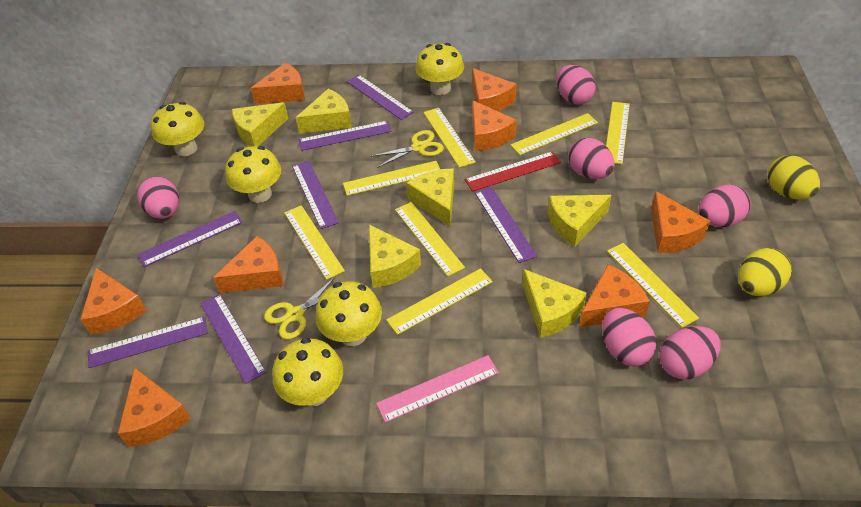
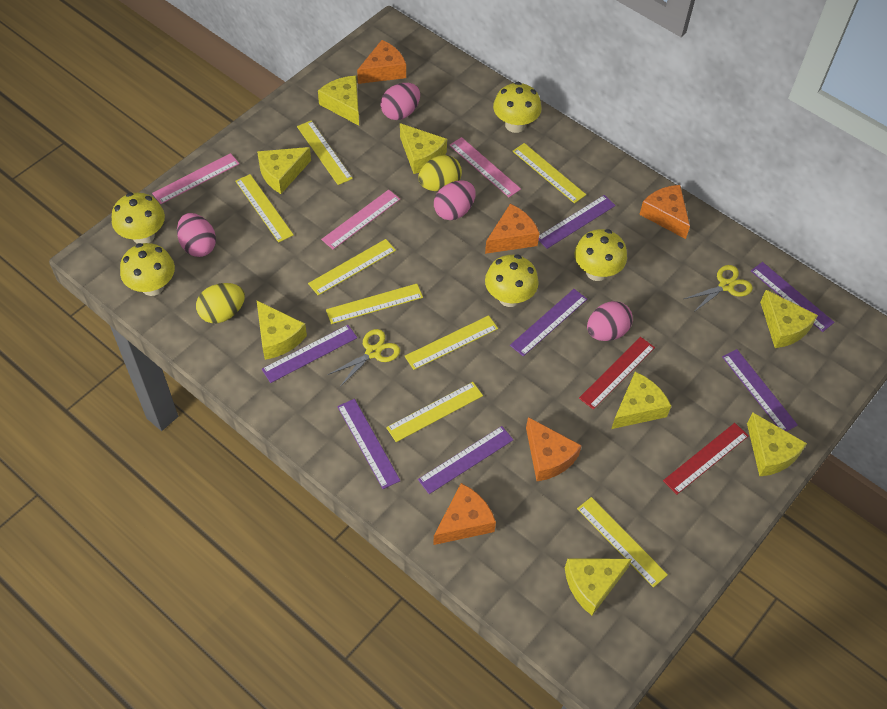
orange cheese: [80,268,147,335] [118,368,191,447] [213,236,284,293] [251,63,305,104] [472,68,517,111] [472,100,517,151] [579,264,650,327] [651,191,710,253] = 8 -> [357,40,406,84] [433,483,496,545] [485,204,539,254] [526,417,582,481] [639,185,690,239] = 5
pink egg: [137,176,179,219] [556,65,596,105] [568,138,614,179] [602,308,656,367] [659,326,721,379] [698,185,751,227] = 6 -> [177,213,216,257] [380,83,420,120] [434,180,476,220] [587,301,633,341] = 4
pink ruler: [376,355,499,423] = 1 -> [152,153,239,204] [321,190,400,249] [449,137,521,197] = 3
red ruler: [465,152,561,192] = 1 -> [579,337,655,410] [663,423,749,495] = 2
yellow cheese: [232,102,289,146] [296,89,352,134] [369,225,421,288] [406,169,454,227] [522,269,587,338] [548,195,611,247] = 6 -> [257,147,311,194] [257,301,307,360] [318,76,359,126] [400,123,447,174] [565,559,632,615] [611,372,671,429] [747,413,807,476] [760,290,818,348] = 8

